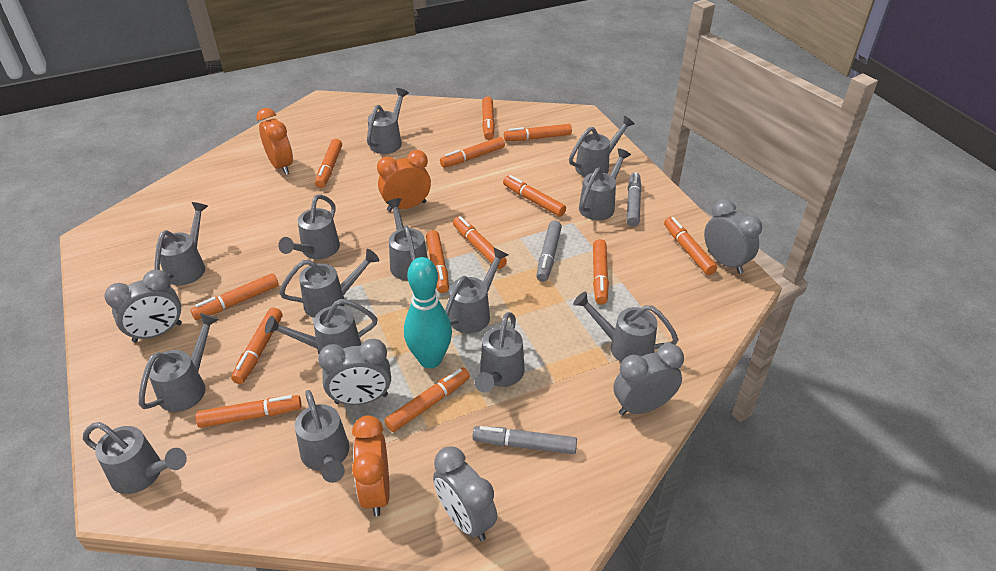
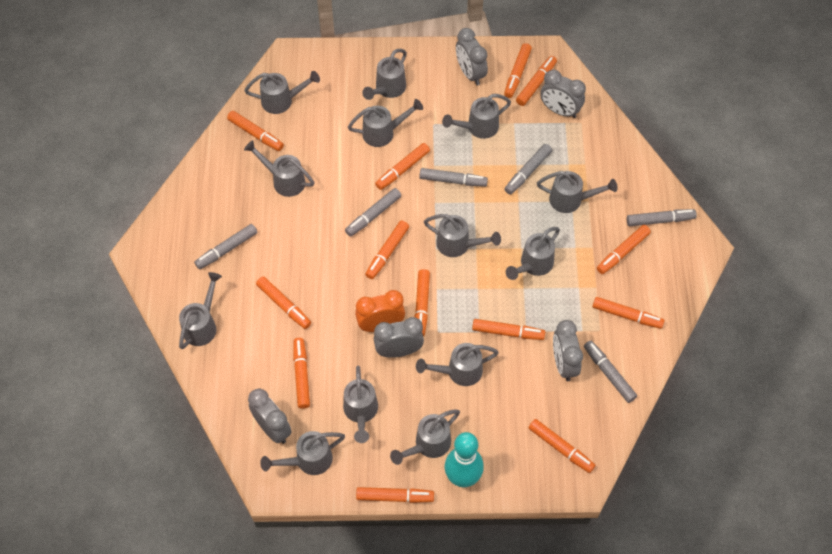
grey marker: [472,426,577,454] [536,221,562,282] [627,172,642,227] = 3 -> [194,224,257,269] [345,188,401,237] [419,168,488,187] [504,144,552,195] [584,341,637,403] [627,209,697,226] = 6
grey watering can: [83,422,187,494] [139,313,219,412] [154,202,208,285] [265,299,378,354] [278,194,340,259] [279,249,379,318] [295,390,349,483] [367,88,409,154] [386,198,428,280] [445,247,508,333] [474,312,525,392] [569,116,635,177] [573,291,679,363] [579,148,631,220] = 14 -> [179,272,222,349] [244,71,320,114] [244,140,314,197] [260,431,345,475] [343,365,378,443] [348,99,423,147] [362,49,407,100] [390,409,460,465] [416,343,499,386] [424,214,501,257] [442,94,511,139] [506,227,560,280] [537,171,618,213] = 13
orange clock: [256,108,293,175] [352,415,390,516] [377,150,431,212] = 3 -> [355,290,405,332] = 1

